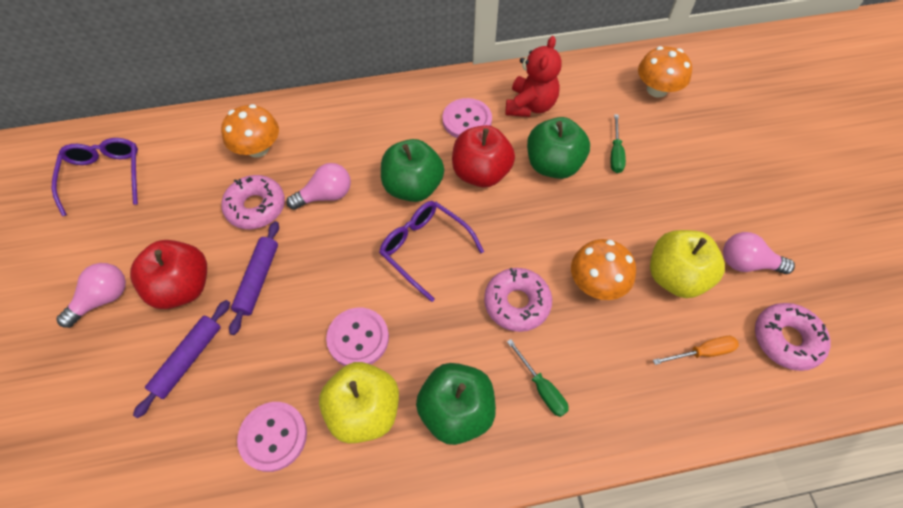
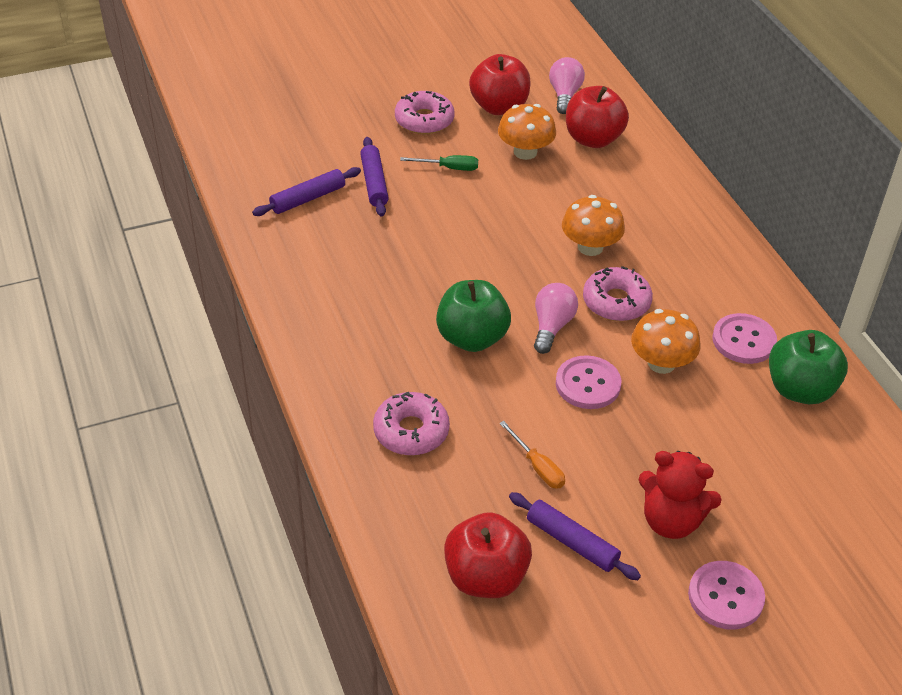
green apple: [381,139,444,202] [416,363,496,445] [527,117,590,179] = 3 -> [436,280,511,352] [769,330,848,404] = 2
green screwdriver: [507,339,569,417] [611,114,626,173] = 2 -> [400,155,478,171] = 1
pink light bulb: [56,263,126,328] [286,163,351,210] [723,232,795,274] = 3 -> [534,283,578,354] [549,57,585,114] = 2
purple glasses: [52,138,138,216] [379,201,484,302] = 2 -> none = 0
purple rolling pin: [133,300,230,418] [229,221,279,335] = 2 -> [252,167,361,216] [360,137,389,217] [509,492,641,580] = 3
red apple: [130,240,207,309] [452,125,515,187] = 2 -> [444,512,532,598] [469,54,531,115] [566,86,629,148] = 3
yellow apple: [319,362,399,443] [650,230,725,298] = 2 -> none = 0

